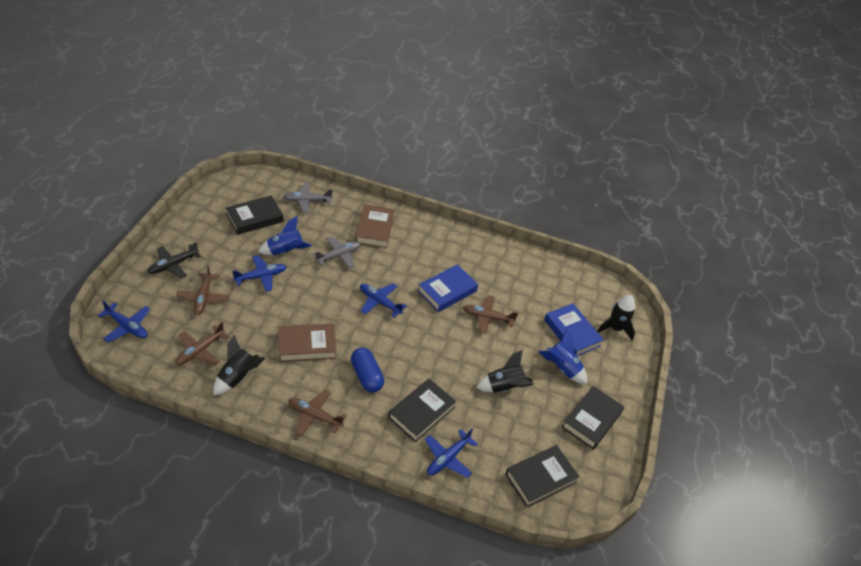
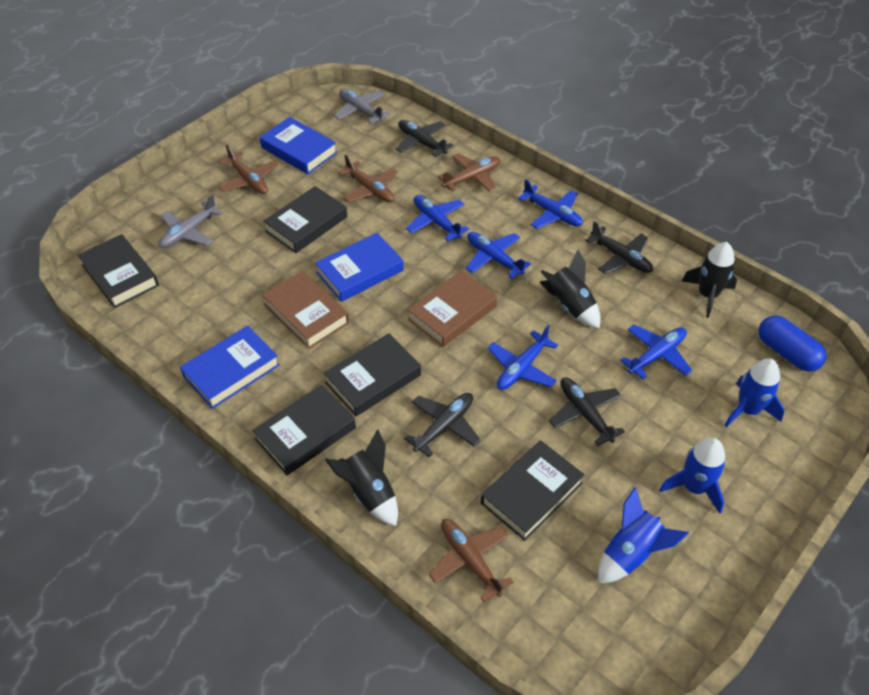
black book: [226,195,284,235] [388,379,456,442] [505,445,579,508] [562,386,624,450] = 4 -> [78,234,159,308] [252,385,356,475] [263,186,347,253] [324,333,421,416] [481,440,585,541] = 5
black plane: [148,242,201,279] = 1 -> [395,120,453,157] [404,393,481,457] [549,377,625,446] [585,221,653,274] = 4
blue book: [418,264,478,312] [544,303,604,356] = 2 -> [180,326,280,409] [260,117,337,174] [315,233,404,302] = 3
blue plane: [98,300,150,342] [232,255,287,292] [360,283,407,317] [425,429,477,478] = 4 -> [406,195,469,241] [466,232,531,279] [488,325,558,390] [518,179,583,229] [620,325,692,379] = 5
blue rocket: [258,216,312,255] [538,328,587,384] = 2 -> [598,487,689,583] [659,438,725,514] [724,358,785,427] = 3

